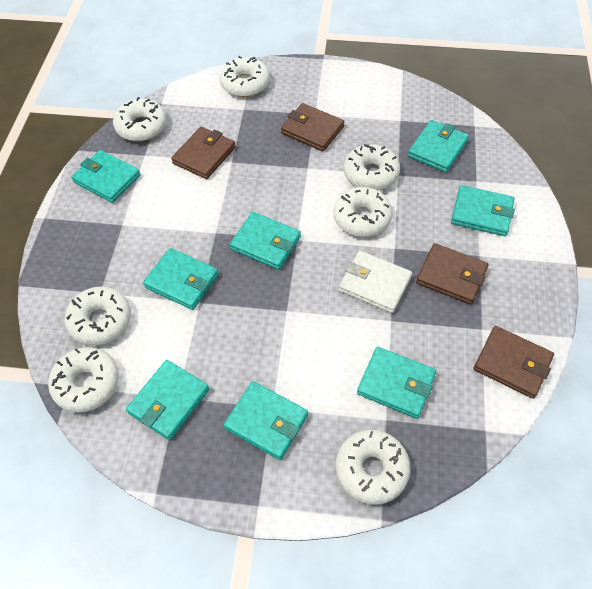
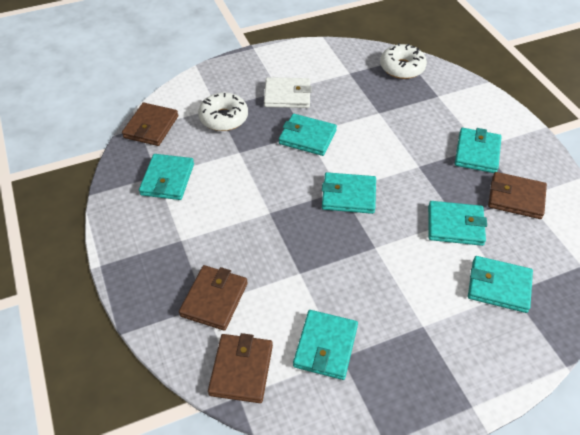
turquoise wallet: [71,150,141,203] [126,360,209,440] [143,248,219,310] [223,381,308,460] [230,212,301,270] [357,347,436,419] [408,120,469,172] [451,185,515,236] = 8 -> [139,154,194,200] [279,114,337,156] [293,310,358,380] [322,172,376,214] [428,201,487,246] [455,128,502,173] [468,256,533,313] = 7
white donut: [48,347,119,413] [64,286,131,346] [113,97,167,141] [219,56,270,97] [333,187,393,237] [336,430,410,505] [344,144,400,190] = 7 -> [198,92,248,131] [380,43,427,79] = 2

